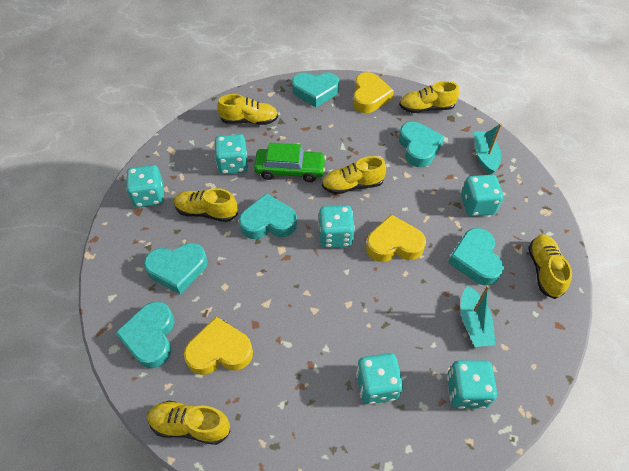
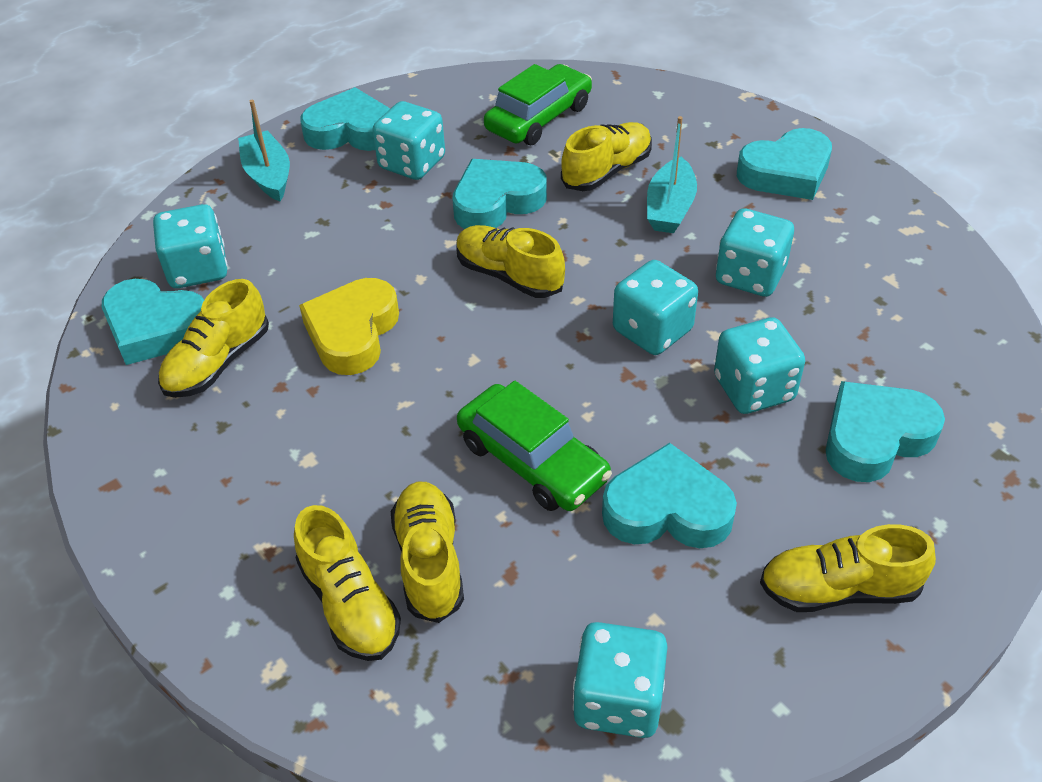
green car: [254,143,326,182] = 1 -> [457,381,612,511] [484,64,592,145] = 2
yellow heart: [184,317,253,375] [353,72,394,113] [366,214,426,262] = 3 -> [299,278,399,375] = 1

